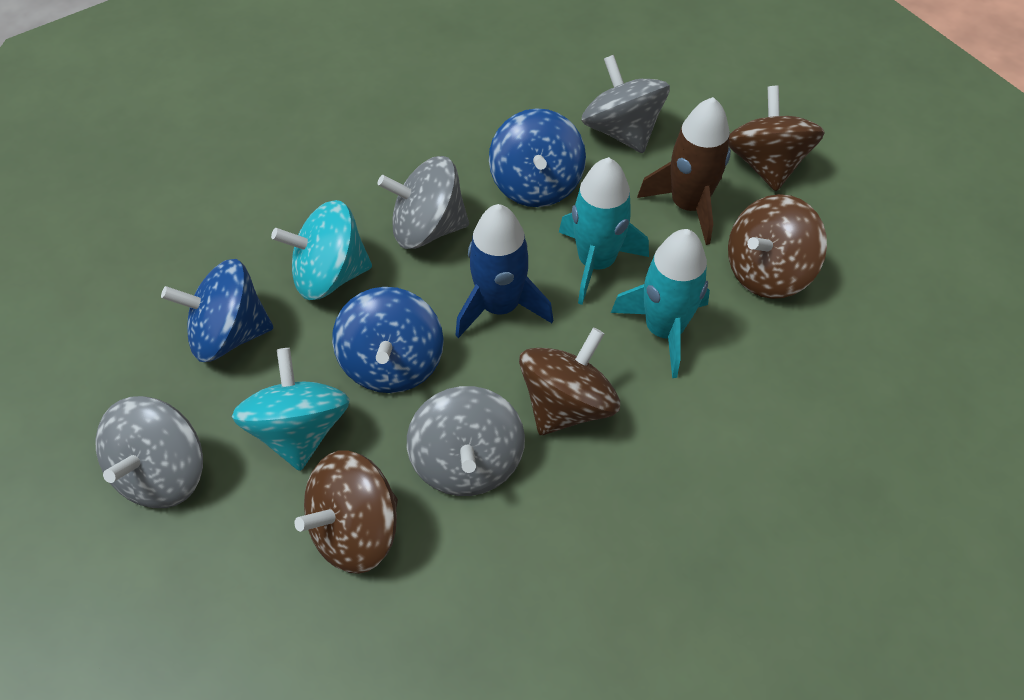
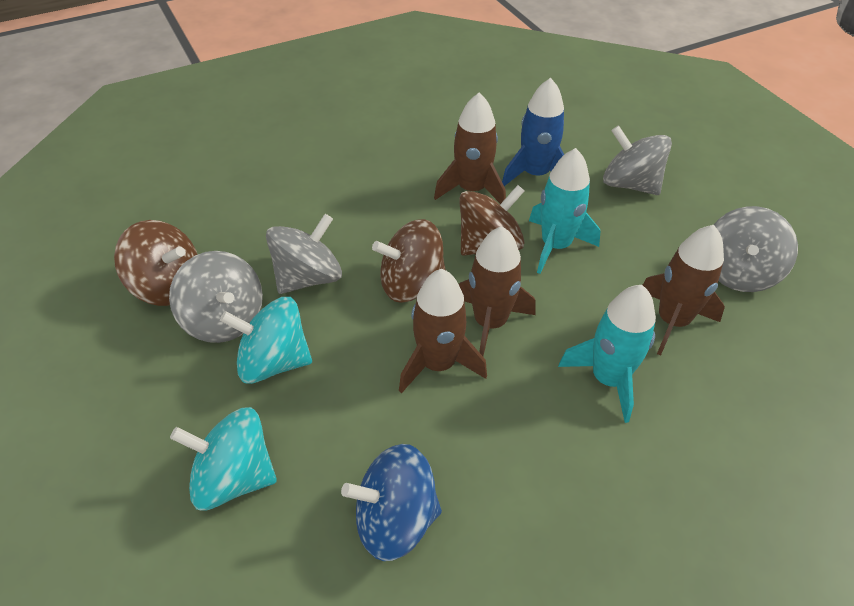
blue spinning top: [161,259,273,362] [332,287,444,393] [489,108,586,207] = 3 -> [341,444,442,561] = 1
brown rocket: [637,97,731,245] = 1 -> [399,269,487,393] [434,93,506,204] [459,226,536,356] [643,225,725,355] = 4
brown spinning top: [294,450,398,574] [519,328,620,435] [728,194,827,299] [729,86,825,191] = 4 -> [114,220,197,306] [372,219,446,303] [459,185,525,256] = 3

